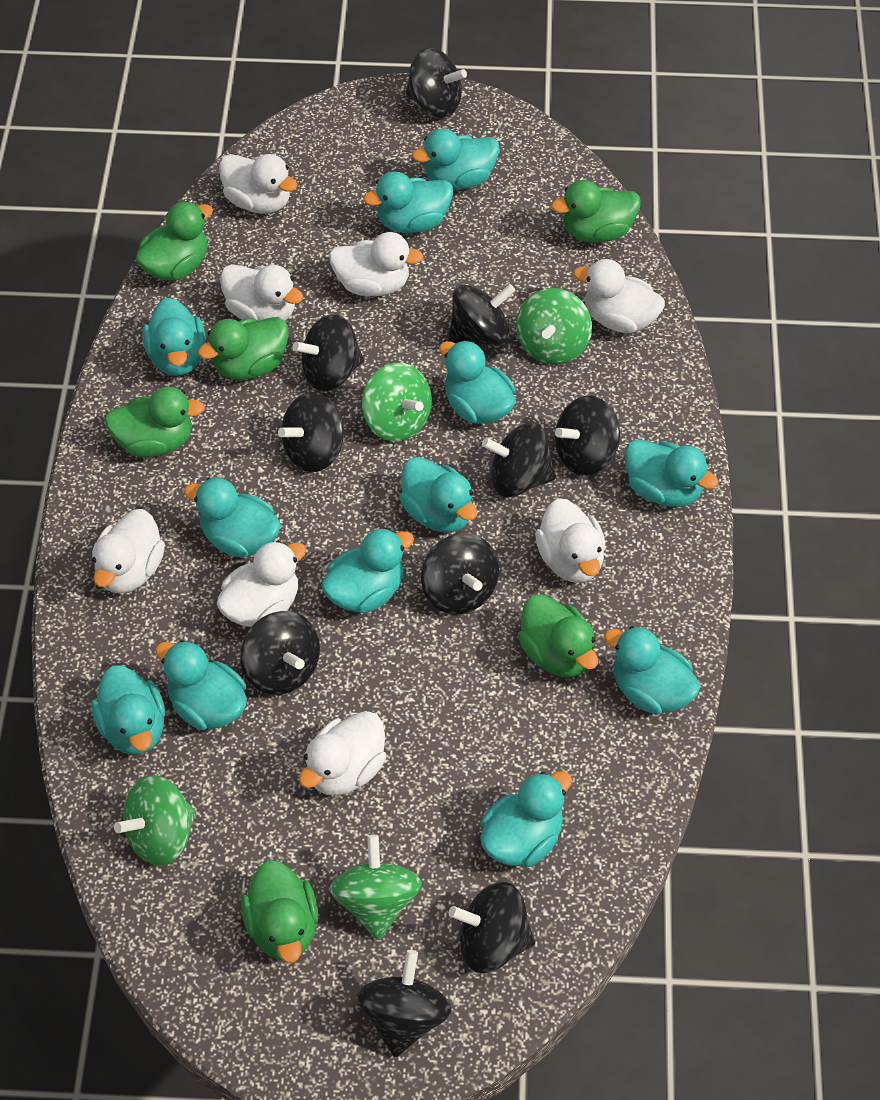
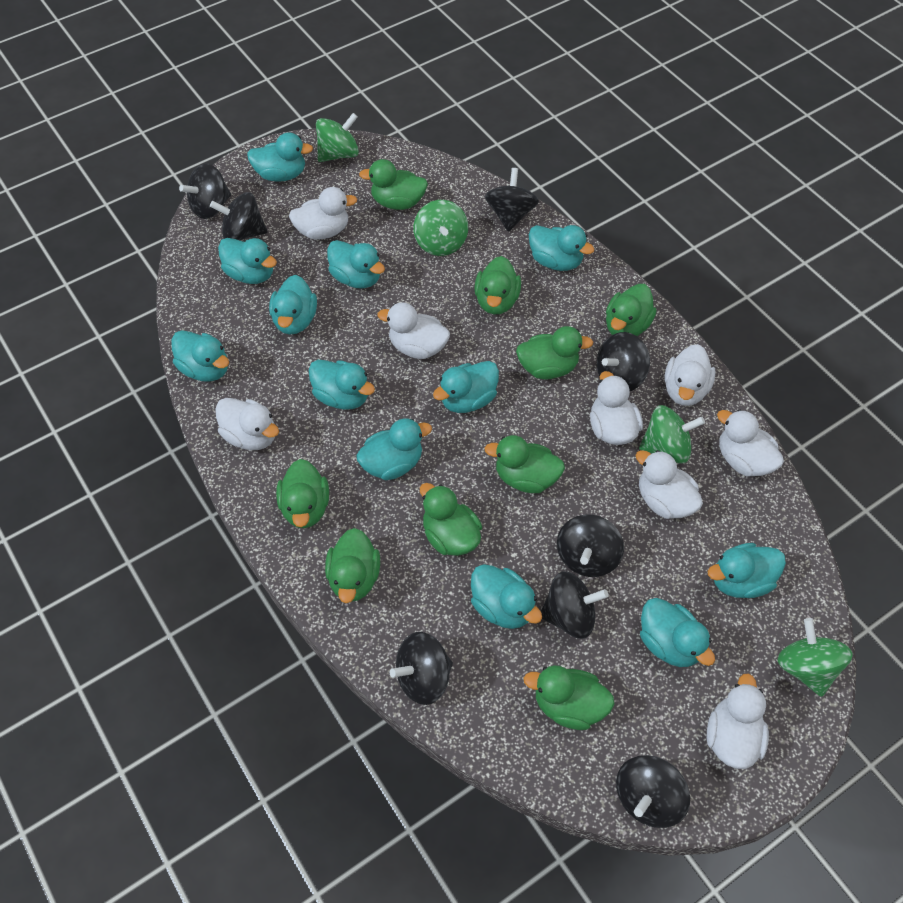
black spinning top: [240,611,320,695] [278,392,345,472] [292,314,364,392] [357,950,451,1057] [406,48,467,118] [421,533,499,615] [448,284,516,346] [449,882,535,973] [482,423,556,497] [555,396,620,476] = 10 -> [179,164,231,219] [210,192,268,240] [390,632,453,705] [485,168,539,232] [541,571,609,639] [557,515,624,577] [597,332,650,391] [616,755,690,828] = 8
green duck: [105,386,205,457] [136,202,213,281] [198,317,289,380] [241,860,318,963] [518,594,598,677] [551,180,641,243] = 6 -> [276,459,329,528] [325,528,380,603] [359,159,428,210] [420,483,482,556] [474,256,521,314] [485,435,565,493] [516,326,593,379] [524,665,615,730] [606,284,657,336] = 9

